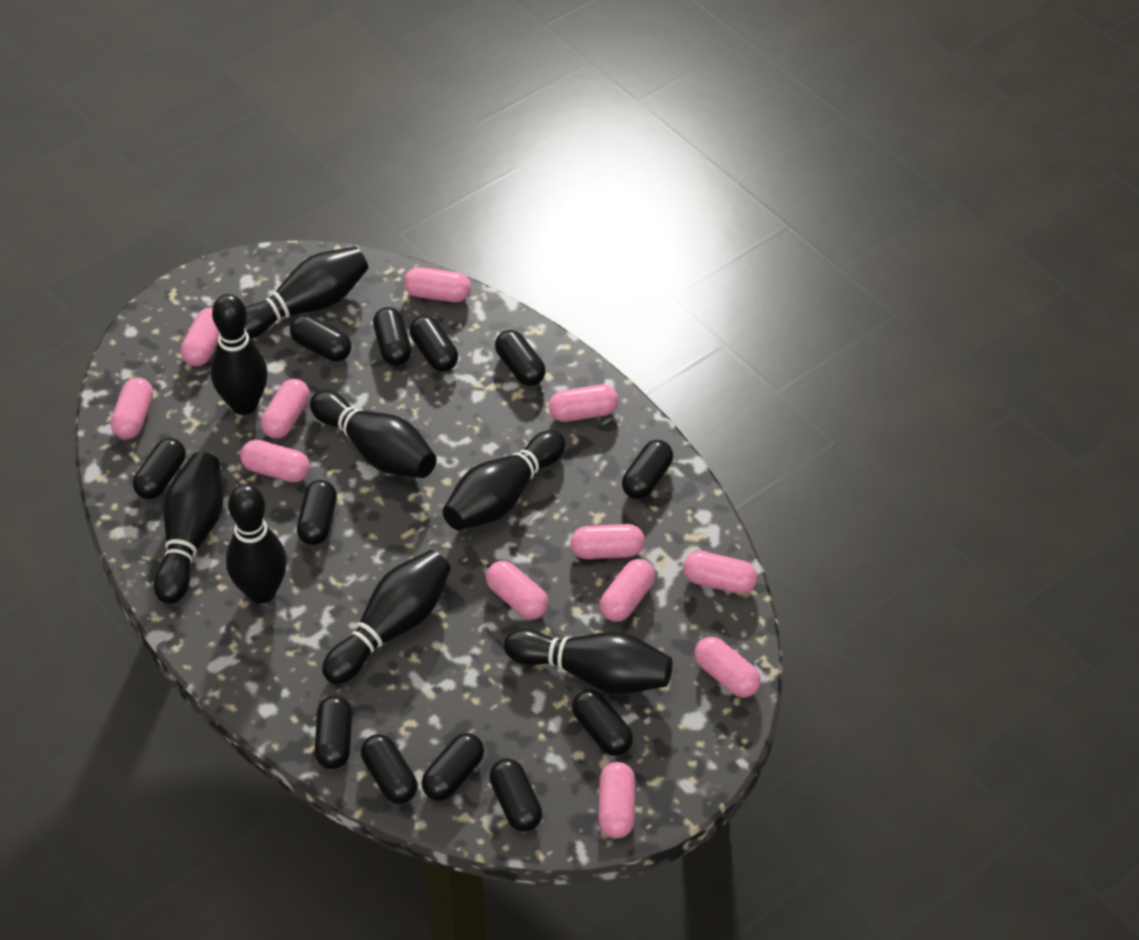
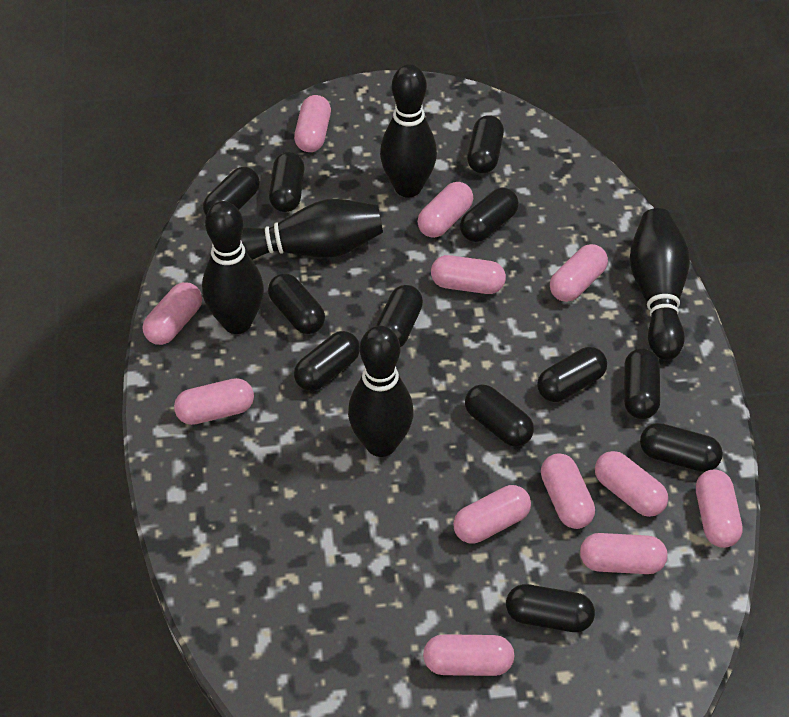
black bowling pin: [154,452,224,604] [211,294,268,415] [226,484,287,604] [245,247,369,339] [310,391,437,478] [322,550,451,684] [443,430,566,530] [504,629,672,694] = 8 -> [202,201,264,334] [241,199,383,260] [348,326,414,457] [380,64,437,198] [630,208,690,360] = 5

